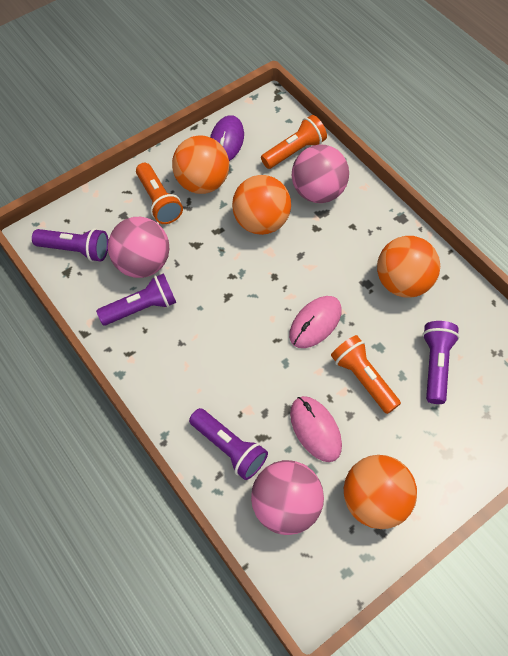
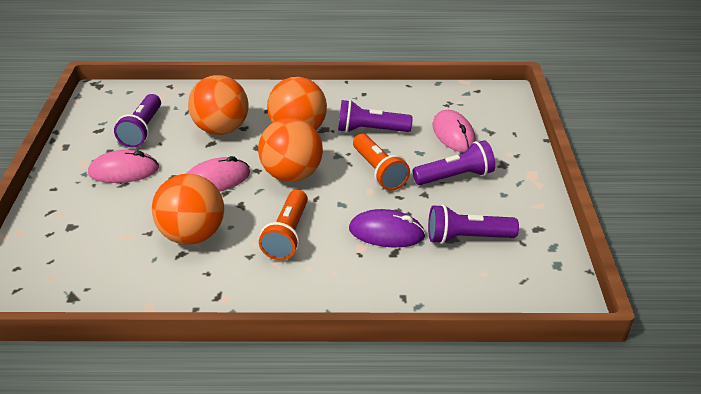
orange flashlight: [136,163,183,224] [261,115,327,169] [331,335,401,414] = 3 -> [259,190,308,260] [353,134,410,191] = 2
pink ball: [108,217,169,278] [251,460,324,535] [292,144,349,203] = 3 -> none = 0
pink mouse: [289,296,342,348] [290,396,342,462] = 2 -> [88,150,159,183] [186,156,250,192] [433,110,476,152] = 3

